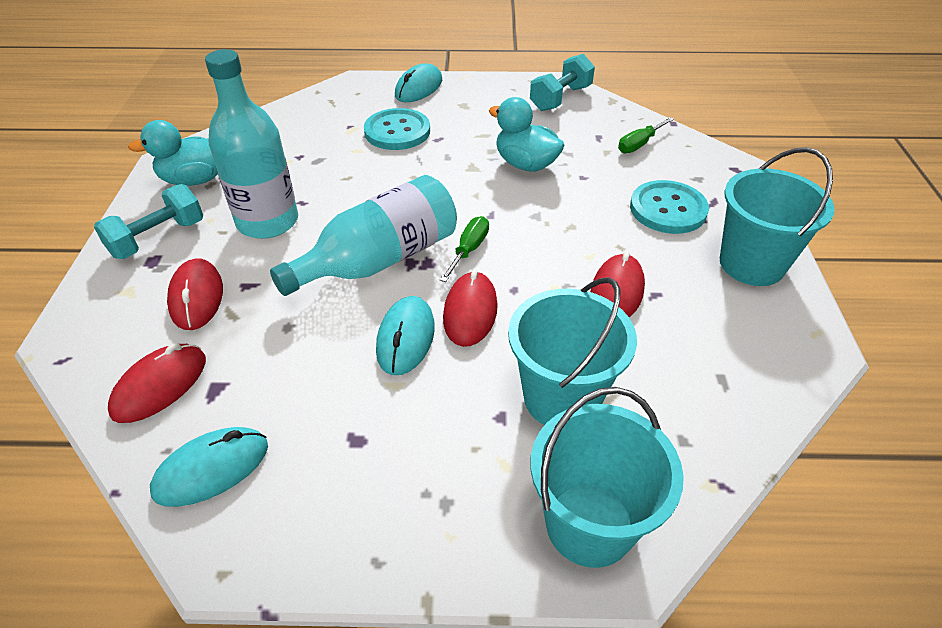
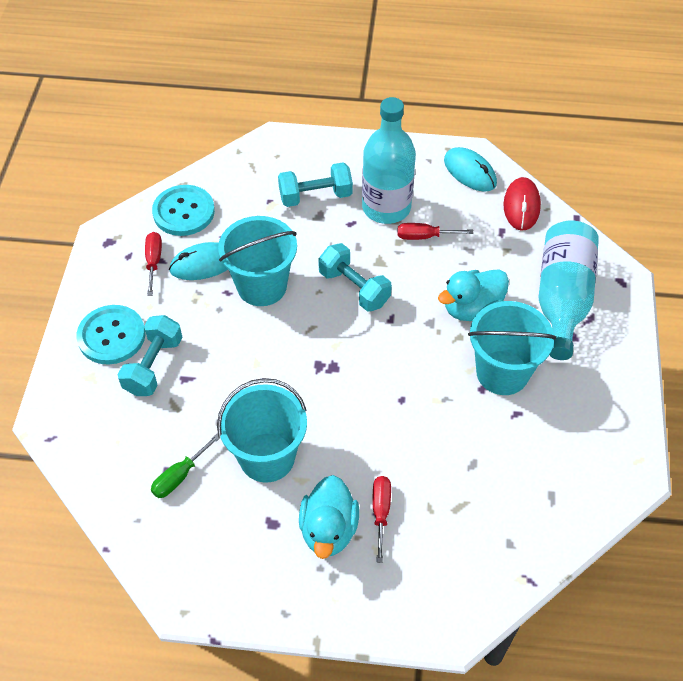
green screwdriver: [440,216,489,282] [618,117,674,153] = 2 -> [151,434,220,498] = 1
red mouse: [108,343,206,423] [167,258,223,330] [443,270,498,347] [590,252,645,318] = 4 -> [503,177,541,231] = 1
red screwdriver: none = 0 -> [145,232,162,296] [373,476,391,563] [398,223,473,240] = 3
turquoise dumbbell: [94,184,203,259] [530,54,595,111] = 2 -> [117,315,182,396] [278,162,353,207] [318,243,392,312] = 3
turquoise mouse: [150,427,268,507] [376,296,435,375] [395,64,442,102] = 3 -> [169,242,228,280] [444,147,497,192] = 2

